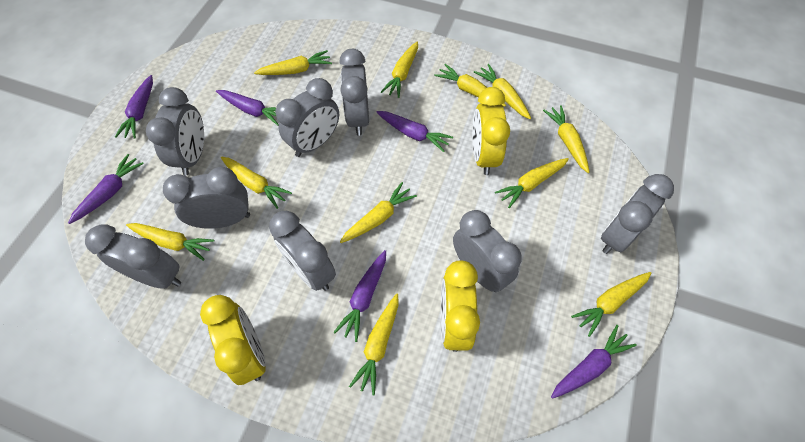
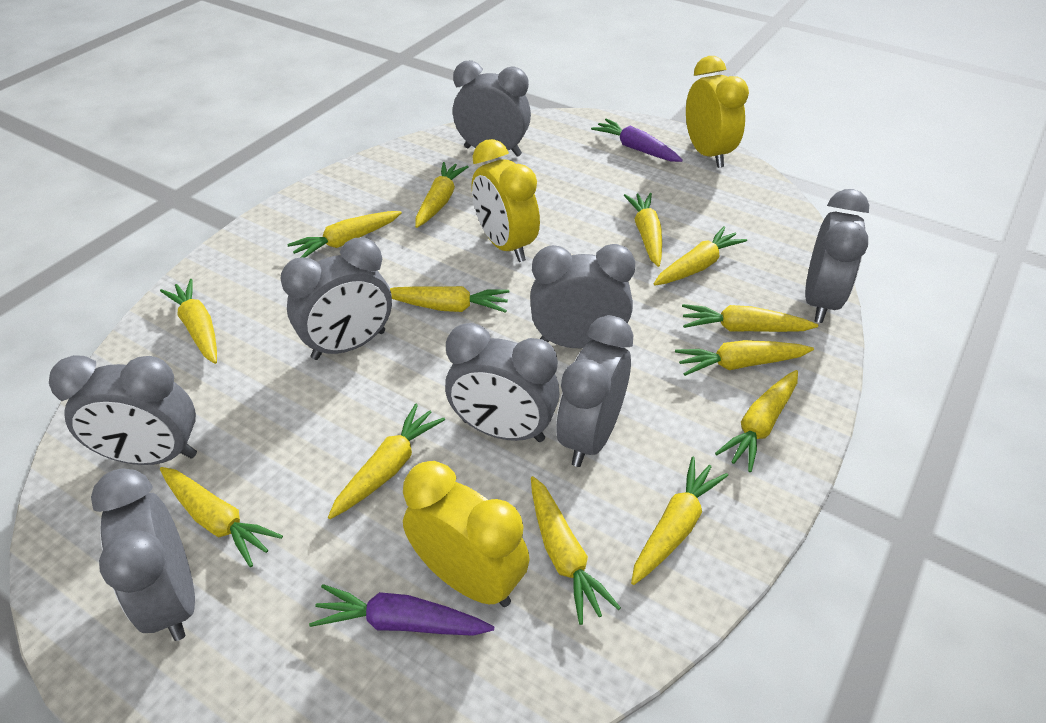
purple carrot: [68,154,144,224] [115,75,153,139] [216,90,279,125] [334,250,386,342] [377,111,453,152] [551,325,637,399] = 6 -> [309,584,494,636] [591,118,683,162] = 2
yellow carrot: [126,223,215,261] [221,157,292,209] [254,50,332,75] [340,182,417,243] [349,293,399,395] [381,41,418,98] [435,64,506,107] [474,64,531,119] [495,158,569,208] [543,105,589,173] [571,272,651,337] = 11 -> [160,279,217,364] [160,467,283,567] [287,211,402,258] [328,404,445,519] [390,286,510,313] [415,162,469,228] [531,476,621,625] [624,193,662,267] [631,457,728,585] [653,226,747,286] [675,340,814,376] [682,304,818,332] [715,370,798,472] = 13

